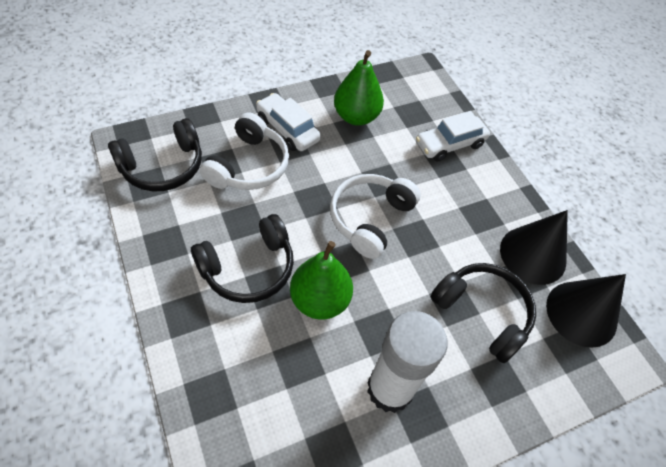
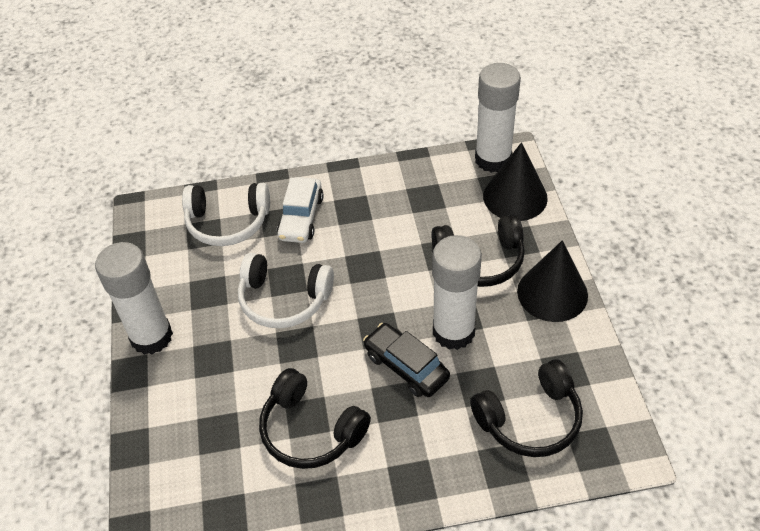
black car: none = 0 -> [363,323,450,397] = 1
green pear: [290,241,353,320] [334,50,384,126] = 2 -> none = 0
white car: [256,93,321,151] [416,111,490,162] = 2 -> [277,177,324,243] = 1
white glue stick: [367,311,448,413] = 1 -> [95,242,173,355] [432,235,482,350] [475,63,521,173] = 3

